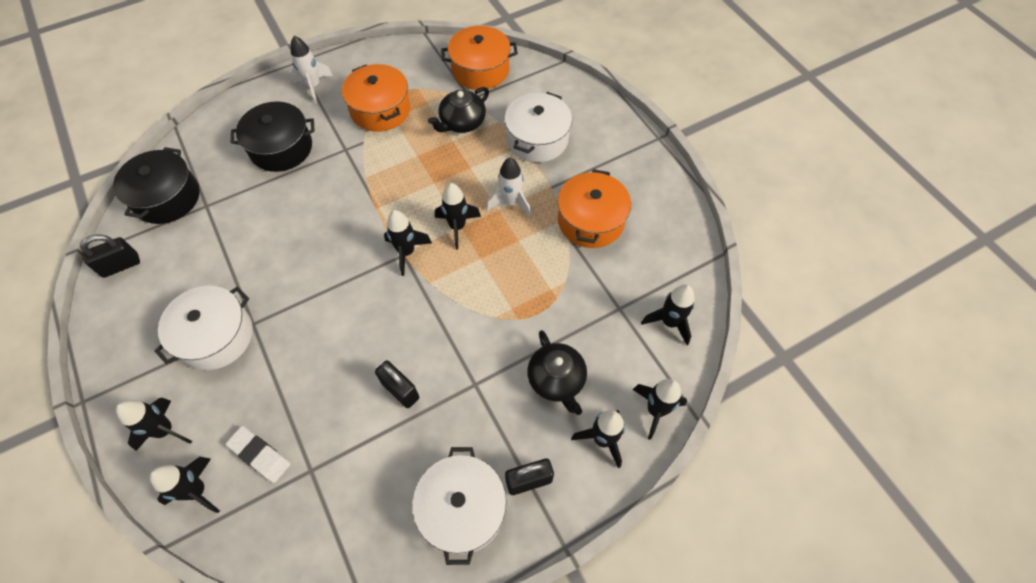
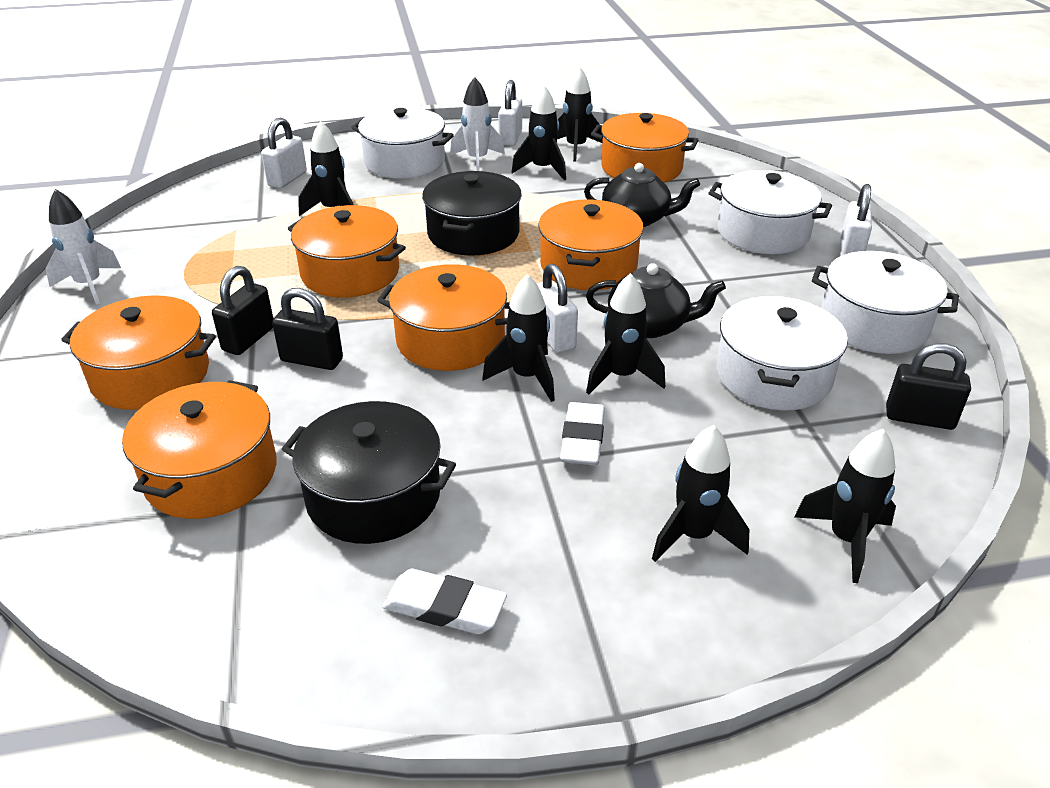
orange pot: [342,64,410,132] [441,26,518,90] [558,169,631,248] = 3 -> [61,295,216,410] [122,380,277,519] [288,205,406,297] [377,264,510,371] [538,199,643,290] [591,113,698,183] = 6
white eraser: [226,426,290,483] = 1 -> [382,569,507,634] [560,402,605,465] = 2
white padlock: none = 0 -> [261,118,307,188] [498,80,522,146] [536,264,578,353] [841,184,872,256] = 4
white pot: [155,286,253,370] [412,447,506,565] [504,92,572,162] = 3 -> [351,108,454,179] [708,170,832,254] [717,296,848,410] [812,251,959,354] = 4

